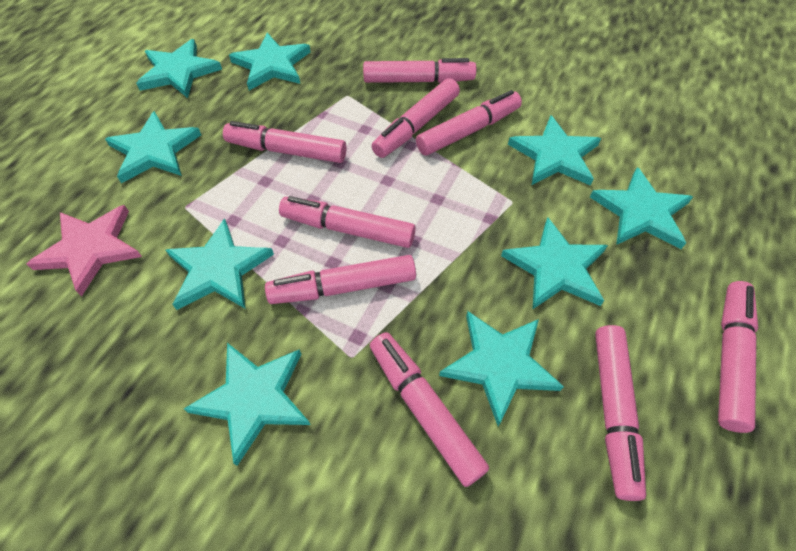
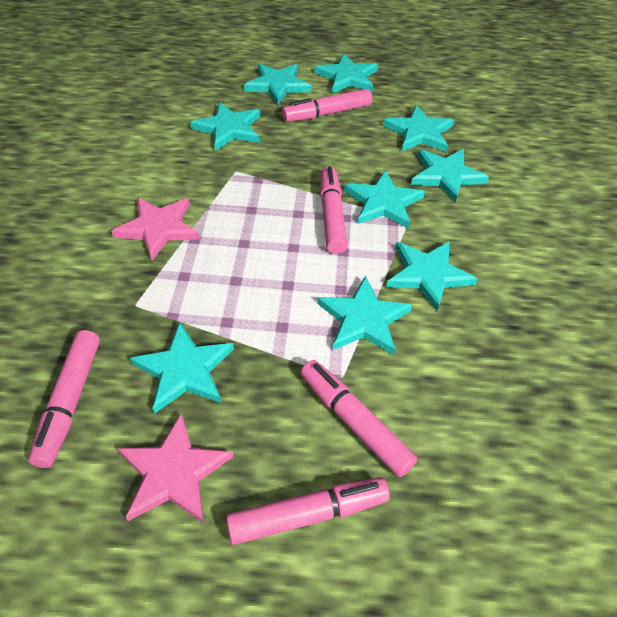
pink marker: [223,121,347,163] [265,255,416,304] [279,196,416,248] [363,58,476,83] [370,332,489,487] [371,78,460,158] [416,90,522,156] [595,325,646,501] [718,281,758,433] = 9 -> [28,330,100,468] [226,477,390,545] [282,89,373,122] [301,360,417,477] [320,167,347,254] = 5
pink star: [27,205,142,296] = 1 -> [111,197,200,261] [117,413,234,523] = 2

